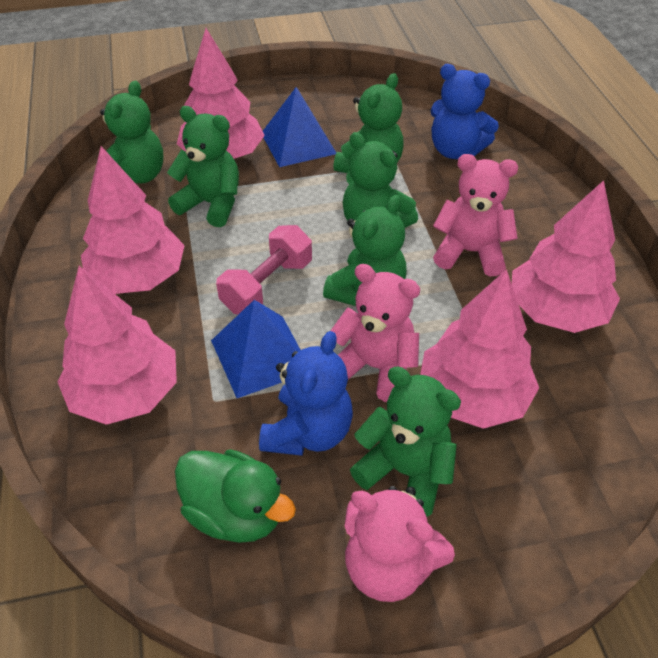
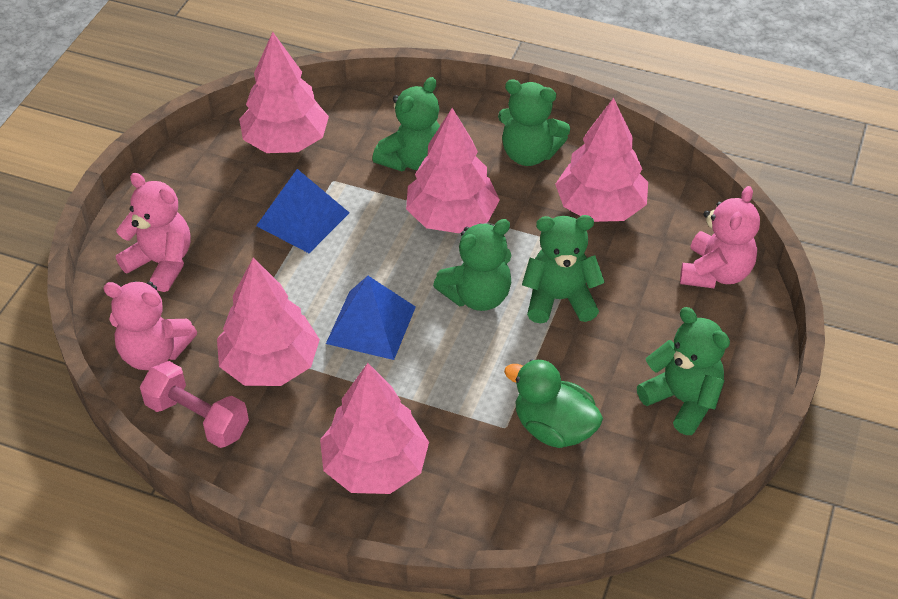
blue teddy bear: [259,331,353,456] [430,64,499,159] = 2 -> none = 0
green teddy bear: [97,81,164,184] [167,106,239,227] [323,195,407,306] [333,73,404,173] [343,132,418,228] [350,367,461,517] = 6 -> [372,77,440,171] [433,219,511,311] [498,79,570,166] [522,215,605,323] [637,307,730,435] = 5

